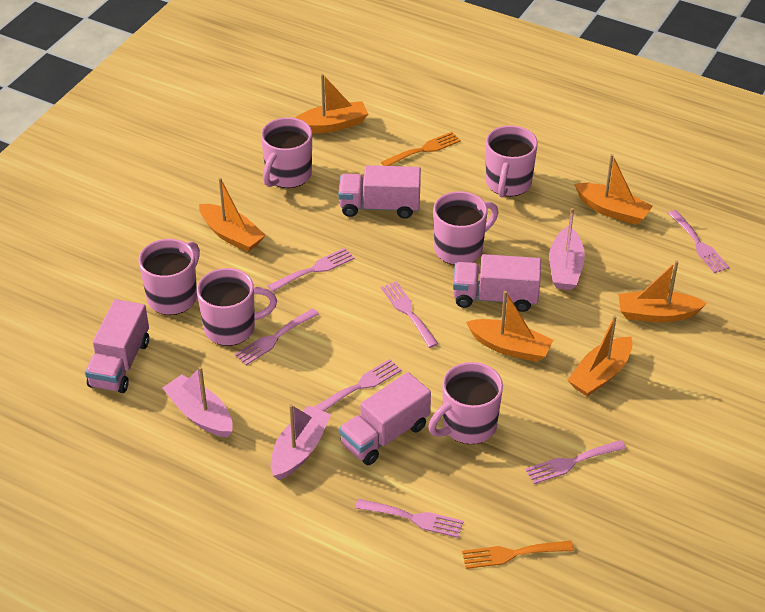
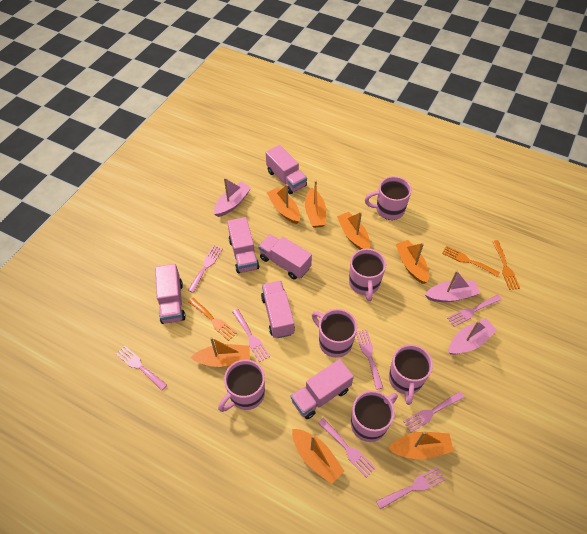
orange boat: [199,177,266,252] [296,74,368,133] [466,291,553,362] [567,315,633,397] [574,154,653,225] [618,260,707,322] = 6 -> [190,337,250,367] [267,184,300,224] [292,429,344,484] [305,181,326,228] [337,212,370,250] [388,432,454,459] [396,240,429,284] = 7
orange fork: [381,132,461,166] [462,541,574,569] = 2 -> [188,298,237,341] [442,246,500,277] [492,240,520,290] = 3
pink fork: [234,308,319,365] [267,248,354,292] [314,359,401,411] [355,499,463,538] [381,281,438,348] [525,440,626,484] [668,210,729,273] = 7 -> [116,346,167,390] [188,245,223,293] [232,309,270,362] [318,418,376,478] [356,330,383,390] [376,467,445,509] [403,391,464,433] [447,295,502,327] = 8
pink truck: [85,299,149,393] [338,165,421,219] [339,372,431,465] [453,254,541,312] = 4 -> [155,264,186,324] [227,217,259,273] [258,234,312,280] [261,281,295,338] [266,145,307,194] [291,359,354,419] = 6

